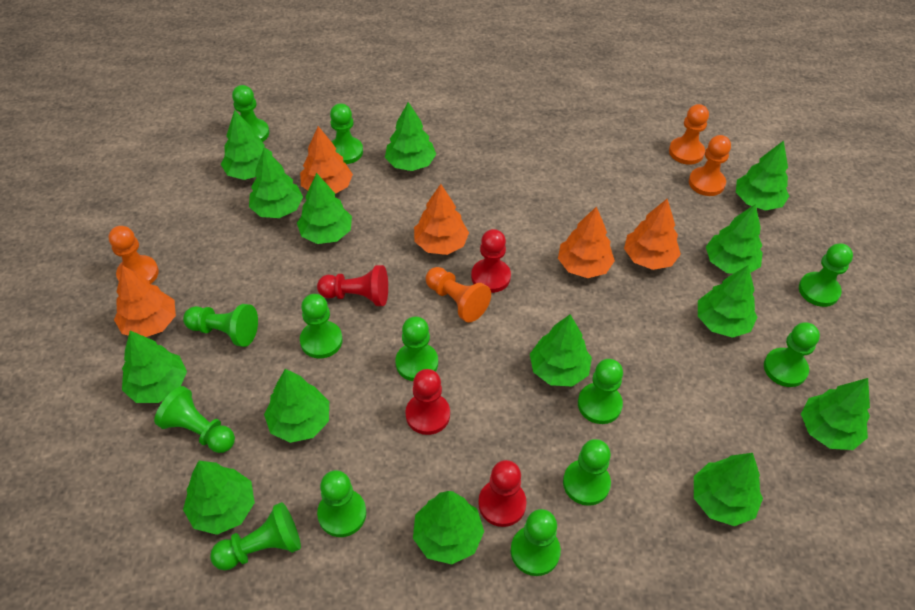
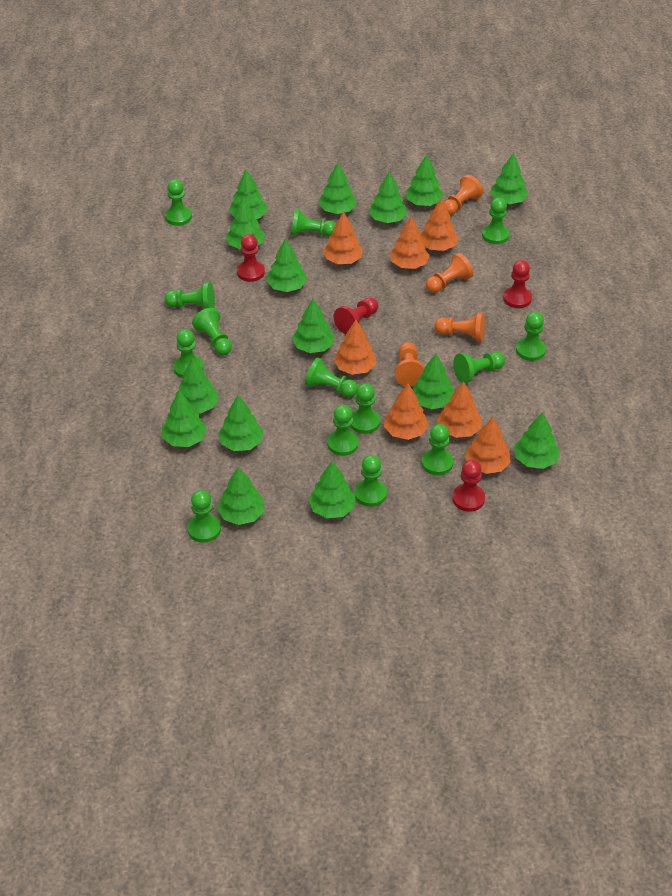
green pawn: [154,386,235,453] [183,304,258,347] [210,502,301,570] [232,85,269,142] [300,294,343,359] [317,470,366,537] [330,103,363,164] [395,317,438,381] [511,509,561,576] [563,439,611,506] [578,359,623,424] [764,322,820,387] [799,243,853,307] = 13 -> [164,282,215,309] [165,179,192,226] [173,329,204,378] [187,490,221,543] [192,308,232,355] [291,208,336,237] [305,357,358,397] [327,405,359,456] [350,383,380,434] [354,455,387,507] [421,424,454,475] [453,352,505,383] [482,197,509,244] [516,312,546,361] = 14
green tree: [122,330,187,403] [183,461,255,535] [221,110,272,180] [249,148,303,218] [264,369,329,443] [297,173,352,244] [385,102,436,171] [413,491,484,565] [530,314,592,387] [694,453,763,526] [698,265,757,338] [706,204,763,274] [736,141,789,210] [801,378,870,450] = 14 -> [162,391,207,447] [176,358,219,414] [217,467,265,525] [218,395,263,451] [226,198,265,249] [229,169,267,219] [267,238,307,292] [292,299,334,353] [308,461,355,518] [318,162,357,214] [369,171,407,223] [405,155,444,206] [413,354,454,409] [490,153,528,204] [514,412,560,469] = 15
orange tree: [114,265,176,337] [300,126,353,194] [414,184,469,255] [558,206,615,278] [624,199,681,270] = 5 -> [323,212,363,264] [334,320,376,375] [384,383,429,440] [390,216,430,269] [420,199,458,251] [437,381,481,438] [465,417,511,474] = 7

